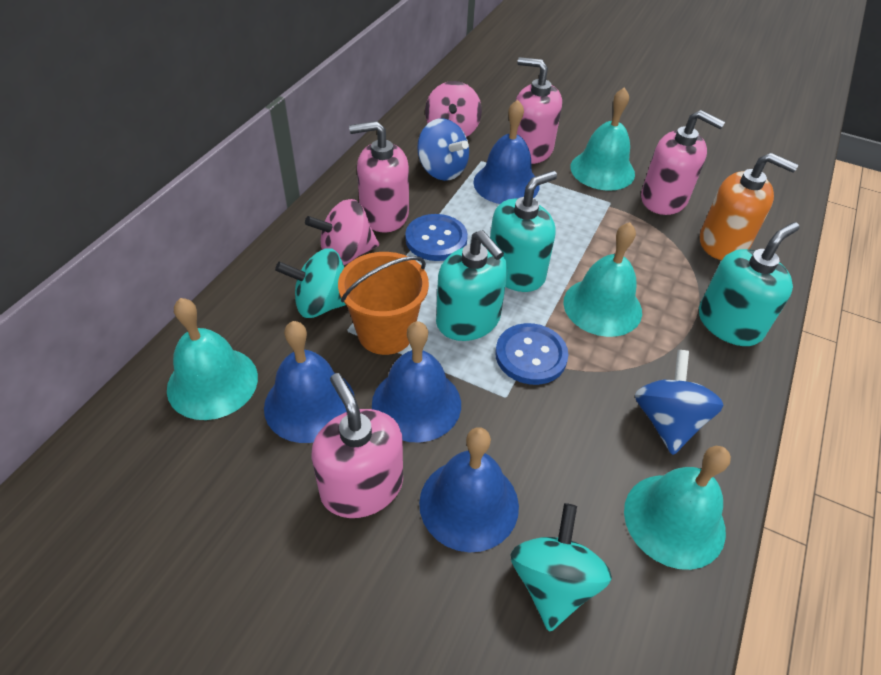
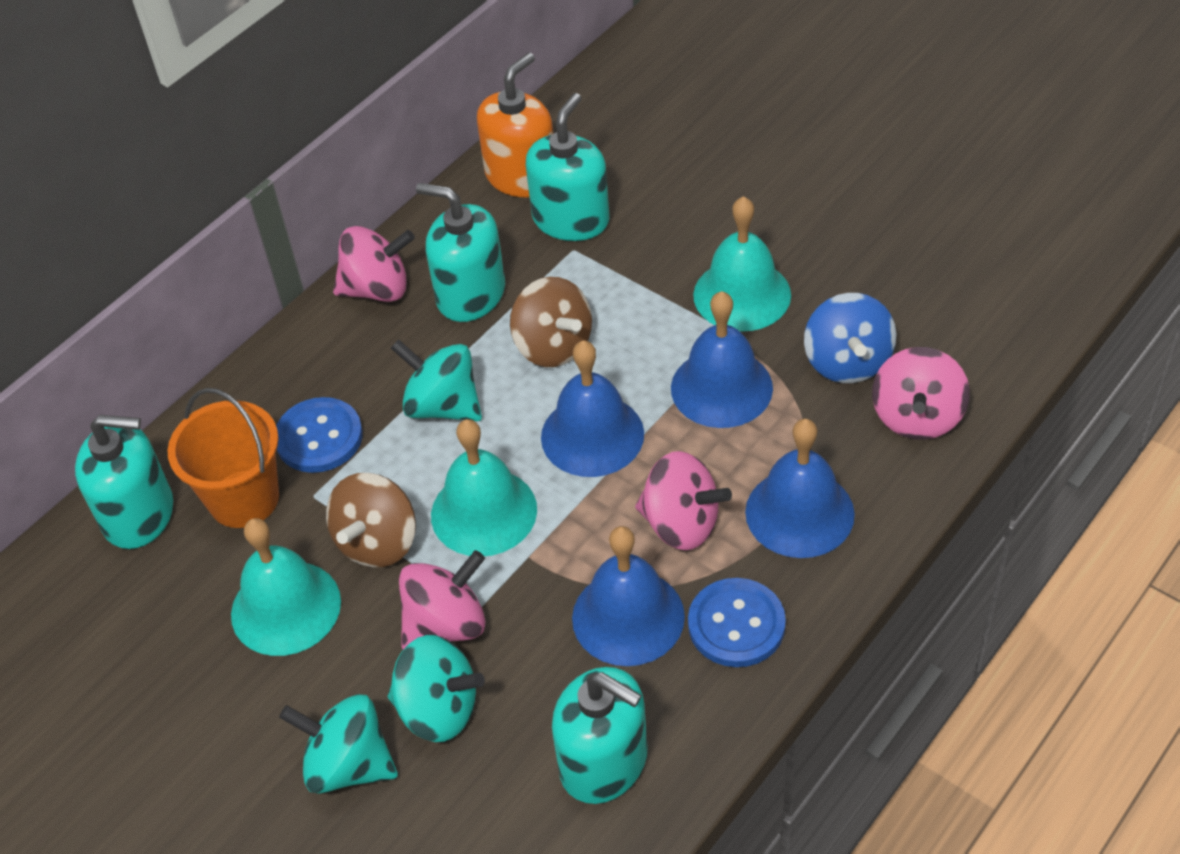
blue spinning top: [417,118,469,181] [635,350,724,455] = 2 -> [804,293,896,383] = 1
brown spinning top: none = 0 -> [326,473,416,568] [510,277,592,367] = 2
pink soap dispenser: [311,373,403,518] [349,121,409,233] [516,57,562,164] [641,110,725,215] = 4 -> none = 0
pink spinning top: [305,199,379,265] [425,81,482,137] = 2 -> [333,226,415,302] [399,550,485,650] [635,451,732,550] [872,347,970,440] = 4
turquoise bell: [167,298,258,420] [563,222,642,337] [571,87,635,191] [624,446,731,570] = 4 -> [231,518,341,656] [431,419,537,556] [693,196,791,332] = 3
turquoise soap dispenser: [436,230,507,341] [490,171,557,292] [699,222,799,346] = 3 -> [75,415,173,549] [416,183,505,322] [526,93,610,241] [552,667,648,804] = 4
turquoise spinning top: [275,248,346,318] [510,503,612,632] = 2 -> [279,694,398,794] [388,635,485,742] [391,339,482,421] = 3

